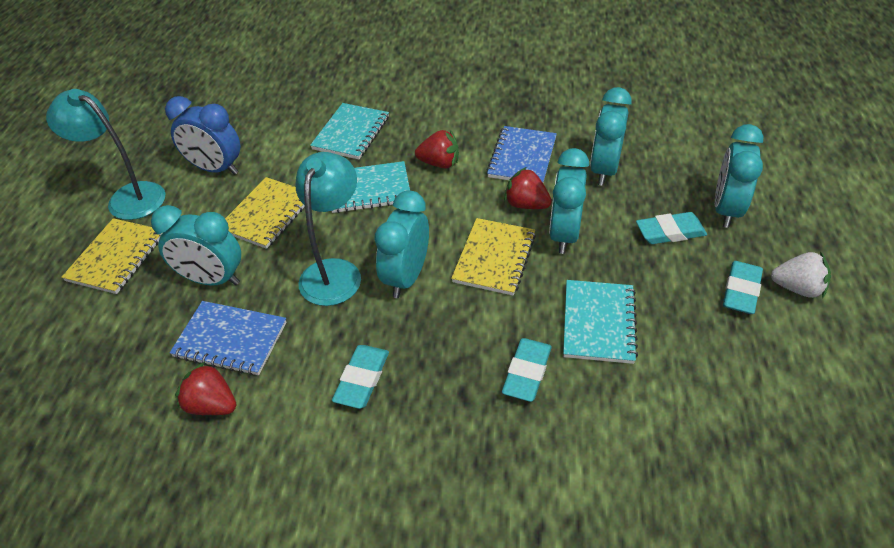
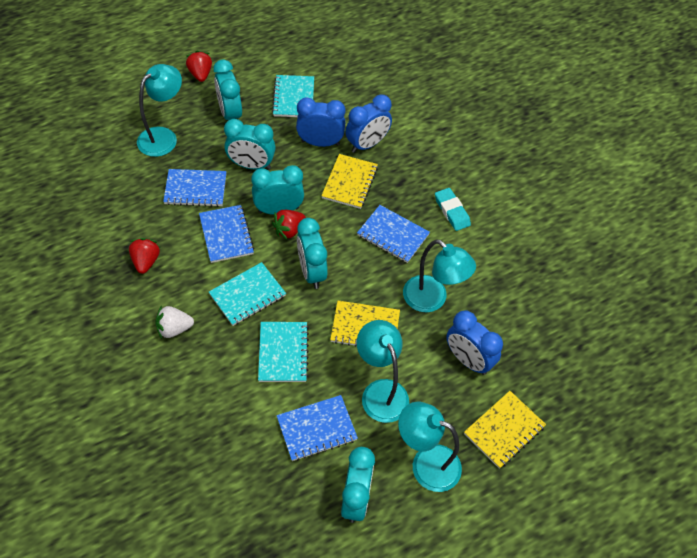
blue clock: [165,96,240,175] = 1 -> [296,97,345,147] [345,94,392,153] [446,310,503,375] = 3
blue notebook: [170,301,287,376] [486,126,557,182] = 2 -> [163,169,227,207] [199,205,255,263] [277,395,358,461] [357,205,430,263] = 4
turquoise eraser: [332,345,389,409] [502,338,552,402] [636,212,707,244] [723,261,763,314] = 4 -> [435,188,471,231] = 1
turquoise lamp: [46,89,165,220] [295,152,361,306] = 2 -> [137,64,182,157] [357,320,409,423] [398,402,462,492] [403,239,476,312] = 4

